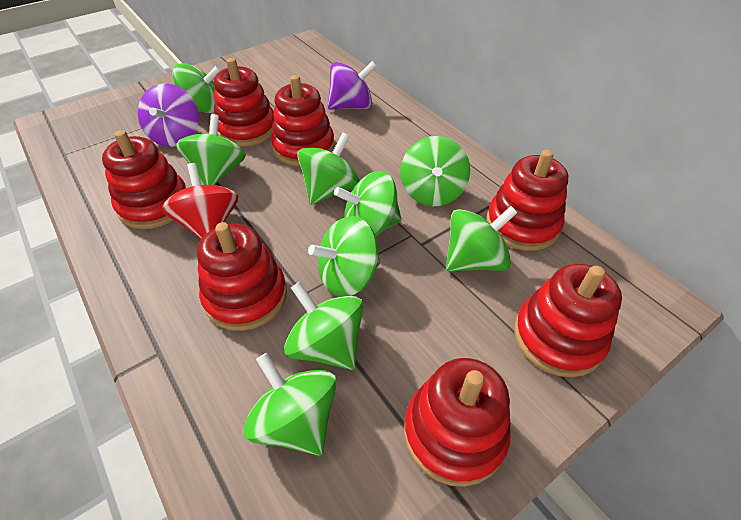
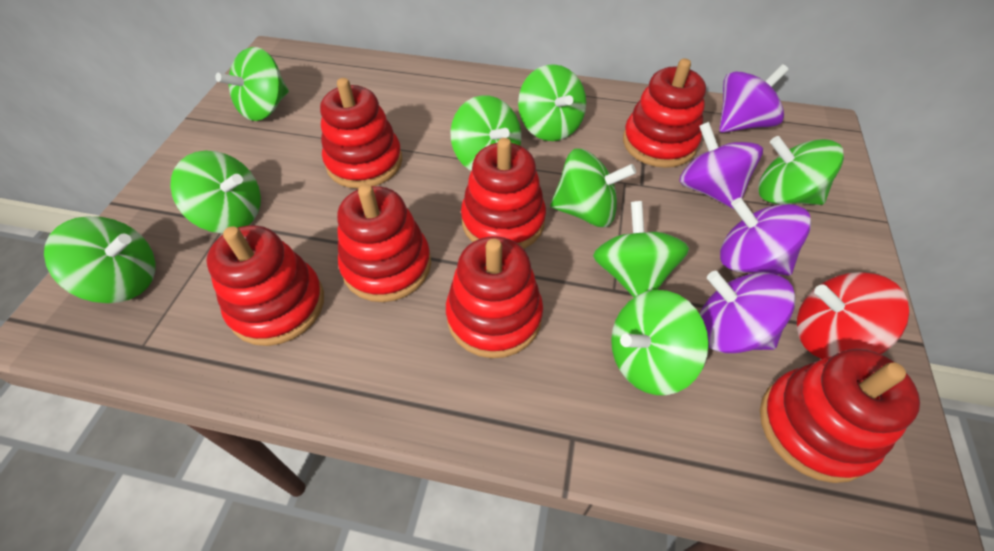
purple spinning top: [138,83,199,147] [328,61,377,110] = 2 -> [679,122,763,209] [700,271,796,353] [719,64,789,133] [720,198,811,276] = 4

